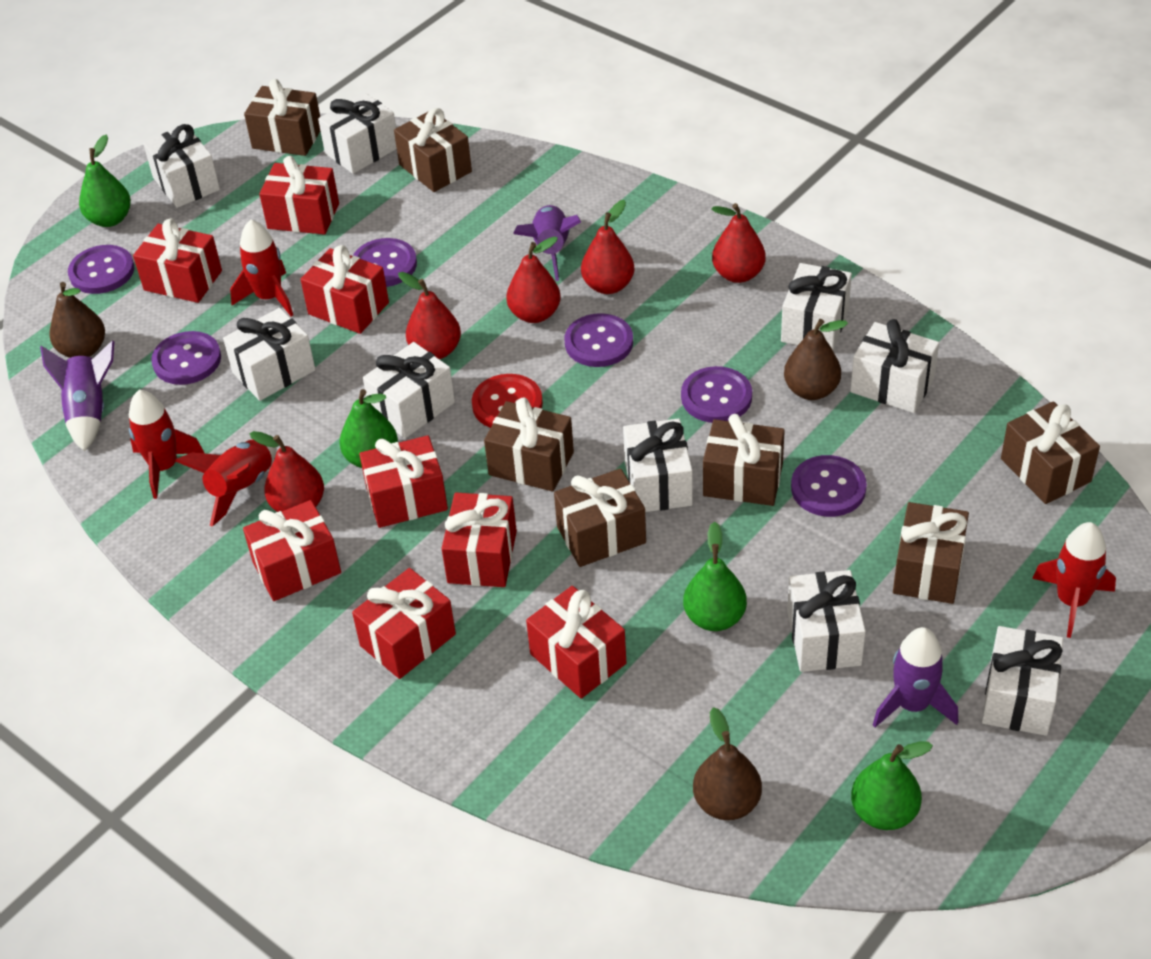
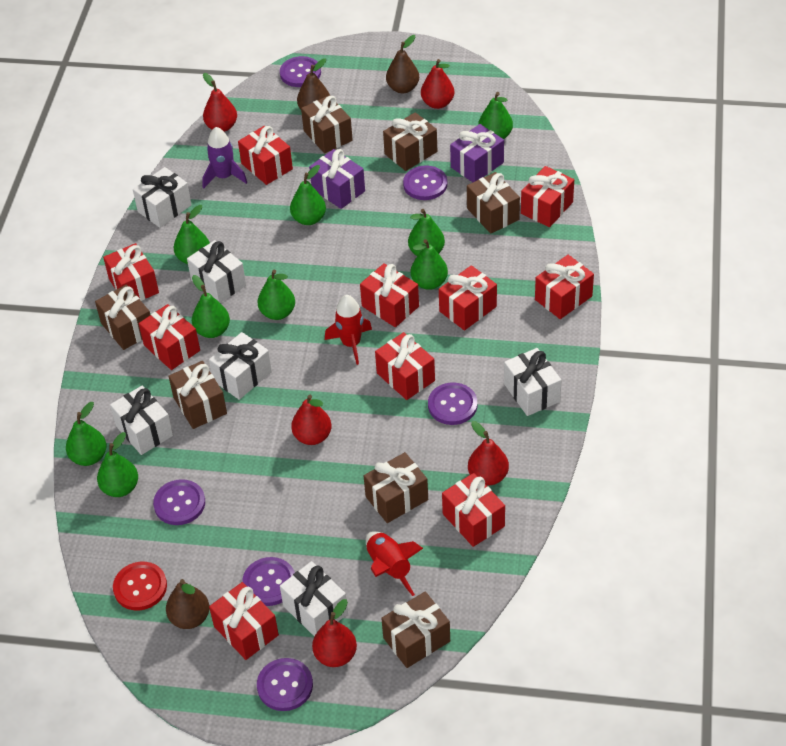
green pear: [79,135,131,227] [340,389,398,468] [683,522,747,631] [851,742,933,830] = 4 -> [66,402,106,466] [97,432,138,497] [174,205,210,264] [192,275,230,338] [258,270,295,320] [290,165,326,225] [408,209,445,256] [411,239,448,290] [478,92,513,139] = 9
purple gift: none = 0 -> [309,149,365,209] [450,124,504,182] = 2
purple rocket: [40,340,114,451] [513,205,581,281] [873,627,958,727] = 3 -> [202,127,247,189] = 1
red gift: [133,219,222,303] [243,500,341,601] [259,156,339,235] [300,245,389,334] [352,568,456,679] [359,435,448,528] [441,492,517,587] [526,586,626,699] = 8 -> [103,243,159,301] [139,304,200,370] [209,582,279,660] [238,126,293,185] [360,263,419,327] [375,332,435,400] [439,265,497,331] [442,473,505,547] [521,166,574,227] [535,255,594,319] = 10
red rocket: [129,390,205,499] [175,439,277,527] [230,219,293,317] [1032,522,1116,638] = 4 -> [325,295,372,365] [366,531,423,596] = 2
white gift: [143,124,220,208] [223,308,316,401] [318,93,397,174] [363,342,455,438] [623,418,693,512] [781,263,852,351] [787,570,866,672] [850,319,939,413] [982,626,1063,736] = 9 -> [110,386,173,455] [133,167,192,228] [187,240,246,303] [209,332,272,400] [280,561,348,637] [504,348,561,416] = 6

